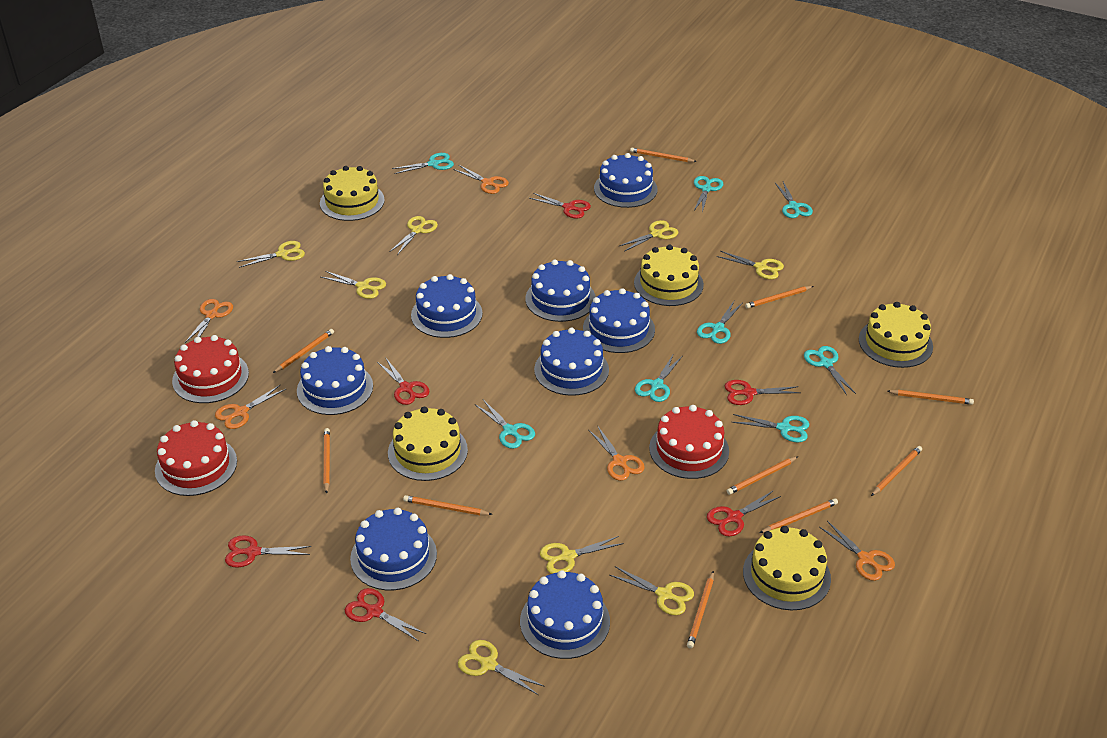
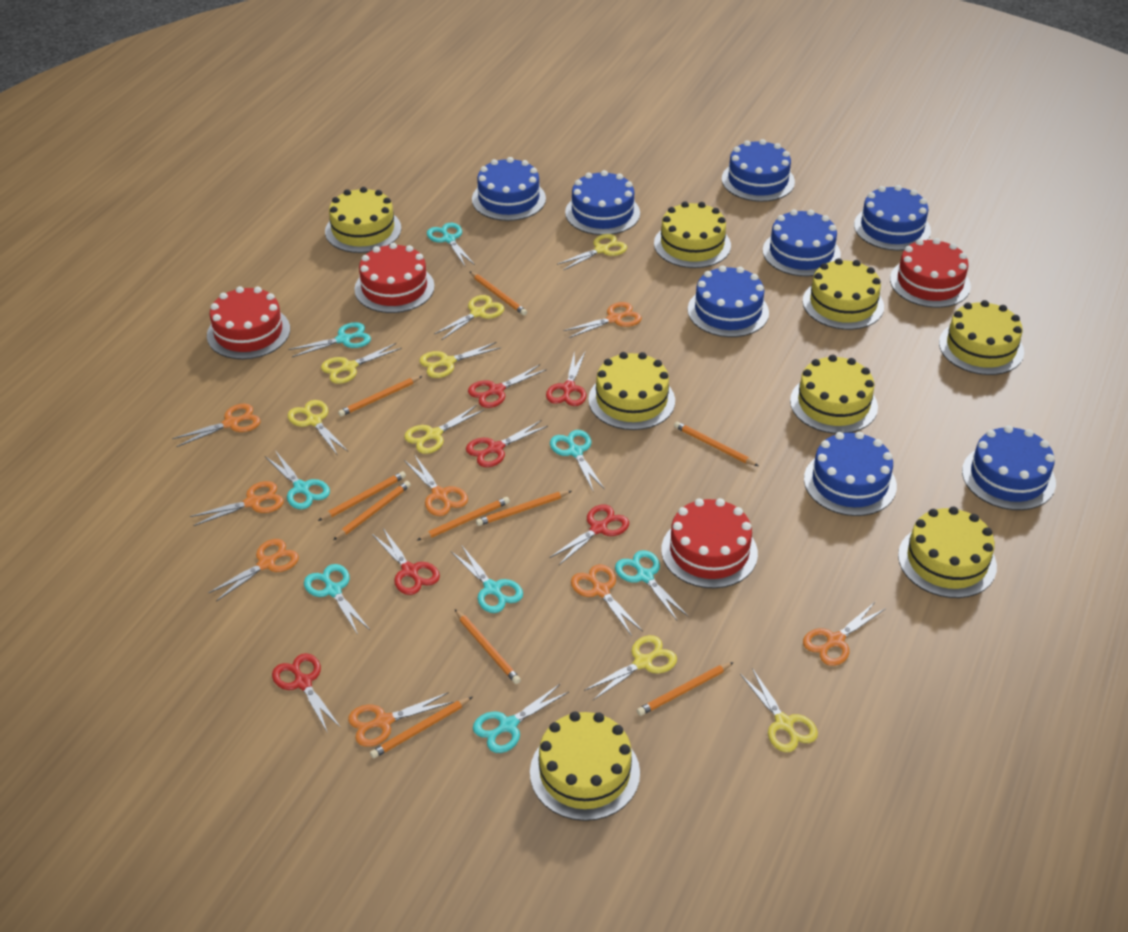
orange scissors: [185,299,233,343] [215,384,286,429] [453,165,509,194] [589,425,645,481] [819,521,895,581] = 5 -> [172,403,261,447] [190,481,284,526] [208,539,299,601] [348,692,454,747] [404,454,468,516] [564,302,642,338] [571,564,643,636] [803,602,886,666] = 8
red cake: [155,420,237,496] [172,335,249,403] [649,405,729,479] = 3 -> [207,286,290,359] [354,243,435,313] [661,498,758,588] [890,238,971,308] = 4
yellow cake: [320,166,385,221] [388,407,468,481] [634,245,704,306] [743,526,831,610] [859,302,933,368] = 5 -> [325,187,401,253] [530,711,640,821] [588,352,675,430] [654,201,731,268] [790,355,878,434] [803,258,884,330] [898,507,997,598] [939,300,1024,375] = 8

